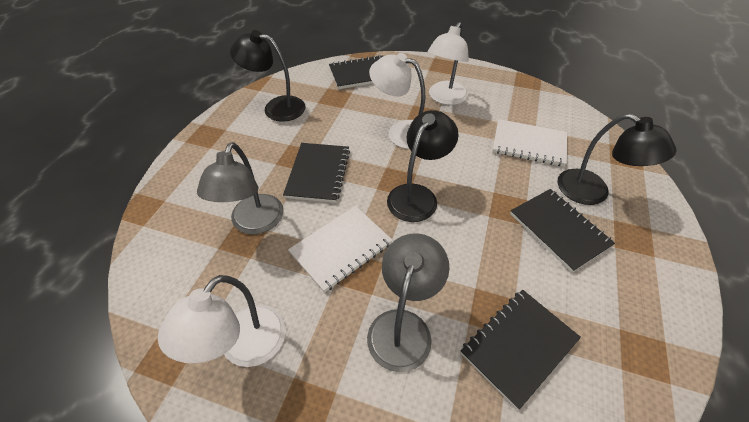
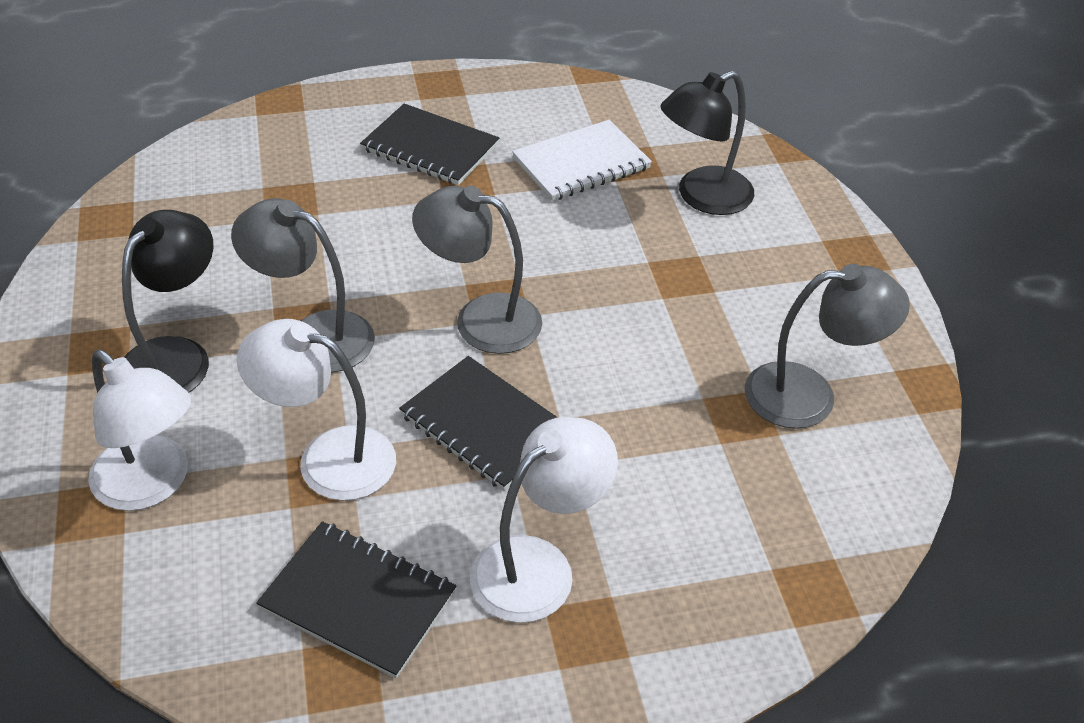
black lamp: [230,30,305,122] [387,110,458,222] [558,114,676,205] = 3 -> [122,210,214,392] [660,71,754,215] = 2
black notebook: [283,143,350,203] [329,55,383,89] [460,290,581,410] [510,189,615,272] = 4 -> [256,521,456,679] [360,103,499,185] [399,356,558,491] = 3
grey lamp: [197,142,284,234] [367,233,450,372] = 2 -> [231,198,375,373] [412,186,542,354] [745,264,910,429] = 3
white notebook: [288,206,393,293] [492,119,567,166] = 2 -> [512,120,652,201] = 1

